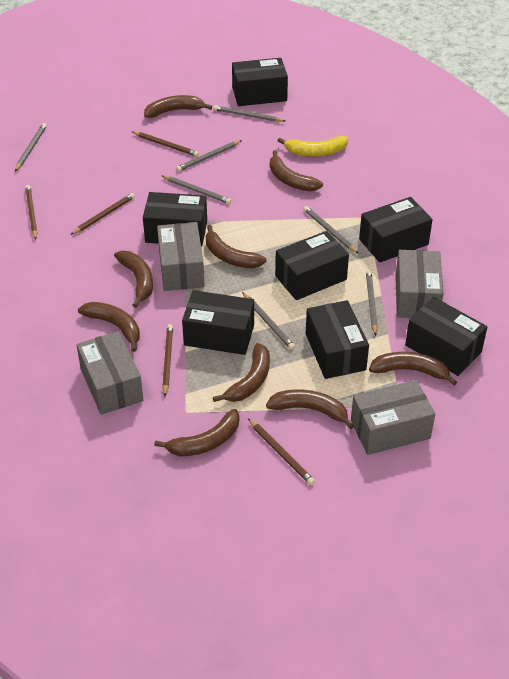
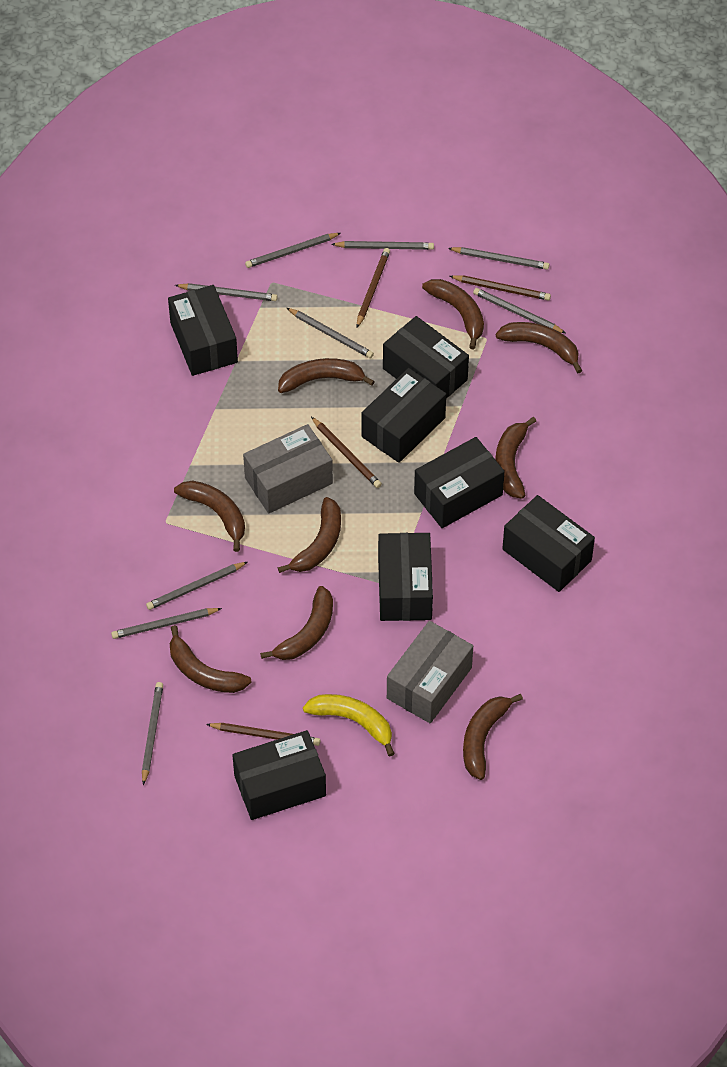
brown pencil: [25,185,37,240] [70,193,135,235] [132,131,199,157] [162,324,173,396] [248,418,315,485] = 5 -> [206,723,321,746] [311,417,382,488] [357,248,390,328] [450,275,551,300] = 4
grey box: [76,331,143,415] [157,222,205,291] [351,380,435,455] [395,250,443,318] = 4 -> [243,424,333,514] [387,621,473,724] = 2
grey pencil: [15,123,47,171] [161,175,231,204] [176,140,242,172] [213,105,285,122] [242,292,295,350] [303,206,359,254] [366,270,378,336] = 7 -> [111,608,222,639] [142,682,163,785] [146,562,247,610] [175,283,278,301] [245,233,341,268] [287,308,374,358] [331,241,434,250] [448,247,550,270] [473,288,565,333] = 9

